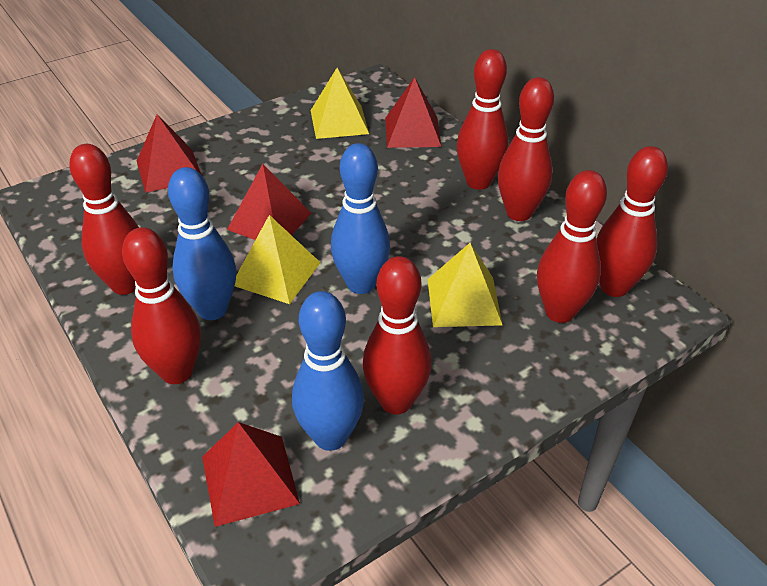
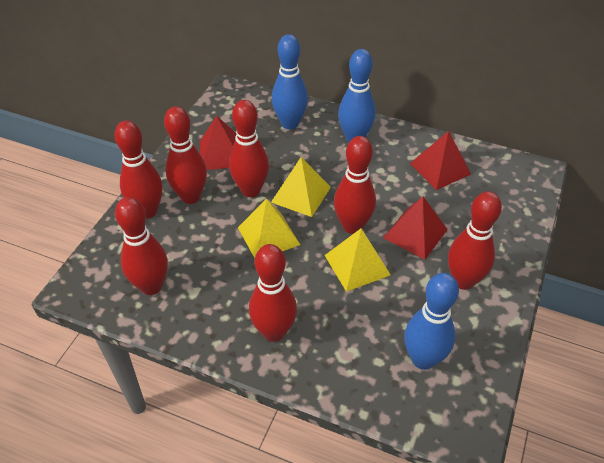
red pyramid: [137,114,201,193] [202,422,300,527] [227,164,312,240] [385,77,441,148] = 4 -> [200,116,236,170] [383,196,448,259] [410,131,471,190] = 3

